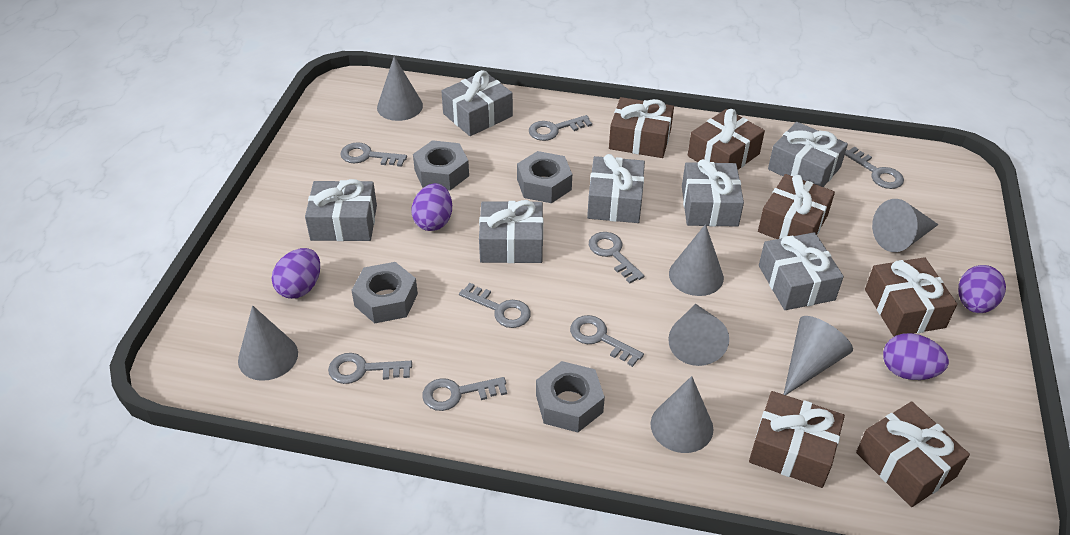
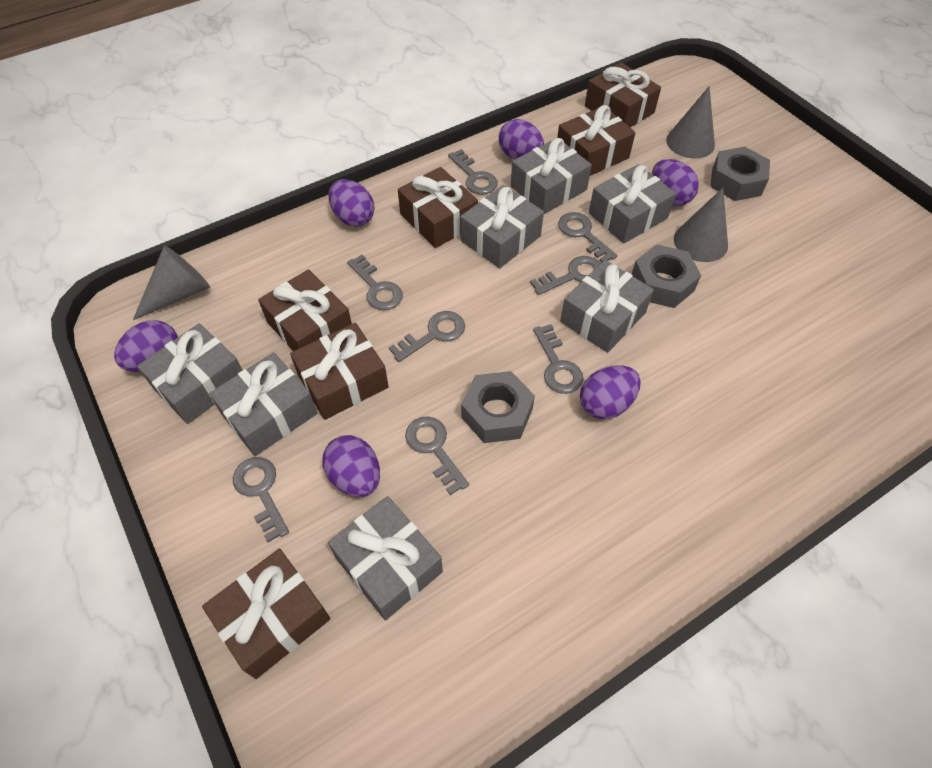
grey cone: [238,305,298,381] [377,56,423,121] [650,376,714,453] [668,304,729,366] [669,224,724,296] [783,316,853,395] [872,199,939,252] = 7 -> [133,246,210,320] [666,86,715,158] [674,188,728,262] = 3
grey nut: [351,262,418,323] [413,140,469,191] [517,151,572,203] [536,361,605,432] = 4 -> [461,371,535,443] [632,244,701,308] [710,147,770,201] = 3
purple egg: [272,248,320,299] [412,183,452,231] [883,333,949,380] [958,265,1006,313] = 4 -> [114,320,178,372] [322,435,380,497] [328,179,375,227] [499,119,544,159] [580,365,641,419] [652,159,699,206] = 6

